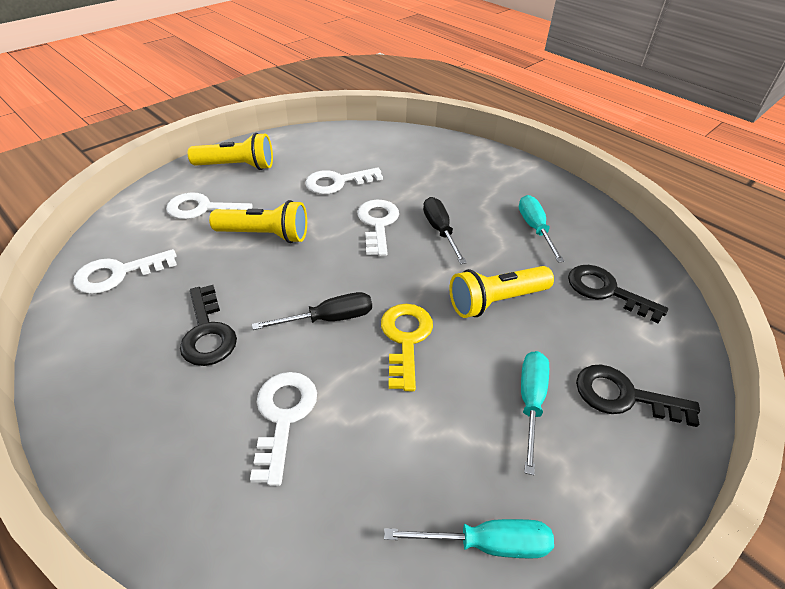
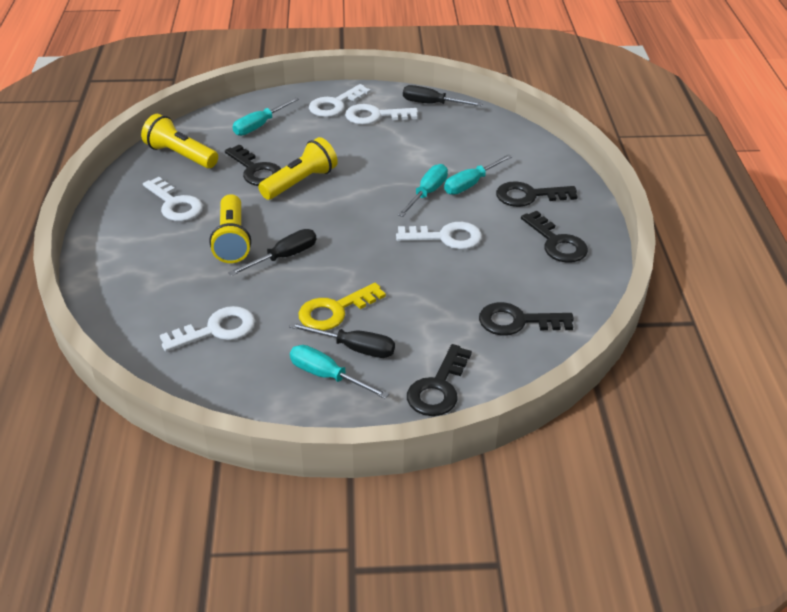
black key: [180,285,237,366] [568,265,668,324] [576,364,700,427] = 3 -> [225,144,281,186] [407,344,472,416] [479,302,574,336] [496,181,578,207] [521,211,588,263] = 5
black screwdriver: [252,292,372,330] [423,197,467,264] = 2 -> [228,229,316,276] [289,323,395,358] [403,85,483,106] = 3
turquoise screwdriver: [384,519,554,558] [519,195,564,262] [521,351,549,475] = 3 -> [233,97,299,136] [290,345,389,399] [398,164,448,217] [444,154,513,195] = 4

